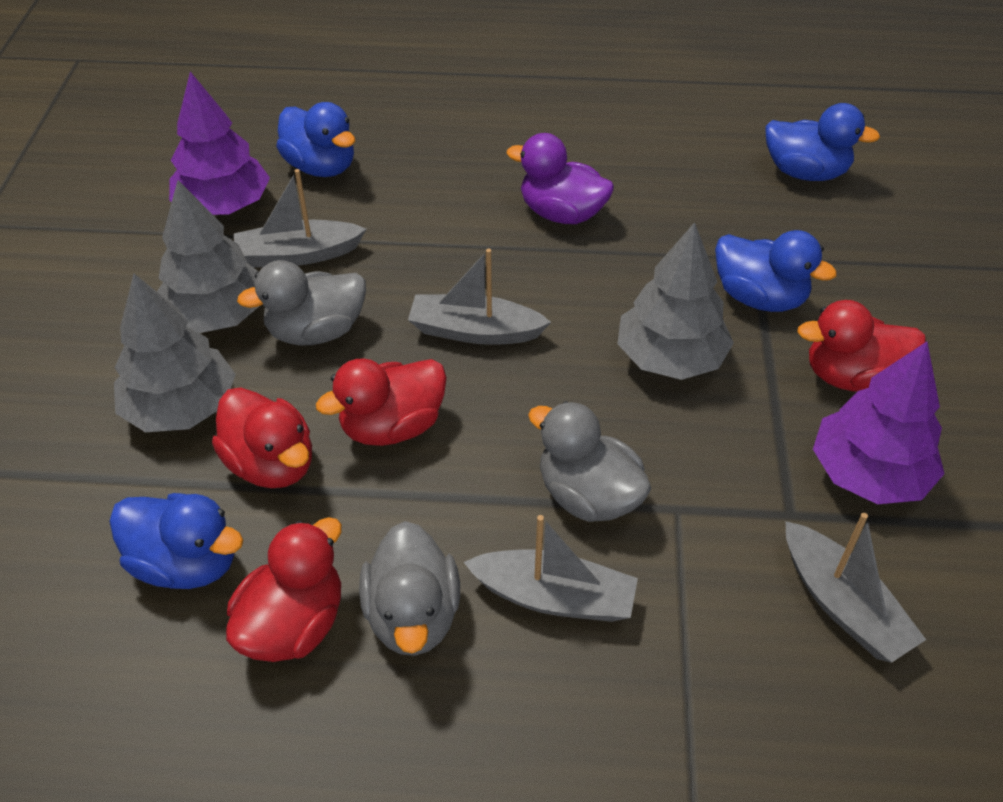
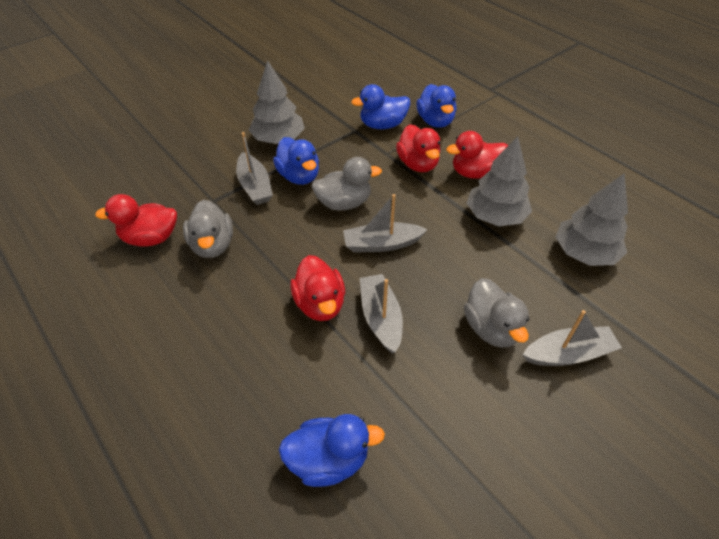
purple duck: [506,133,614,224] = 1 -> none = 0
purple tree: [169,72,270,215] [813,342,945,504] = 2 -> none = 0

